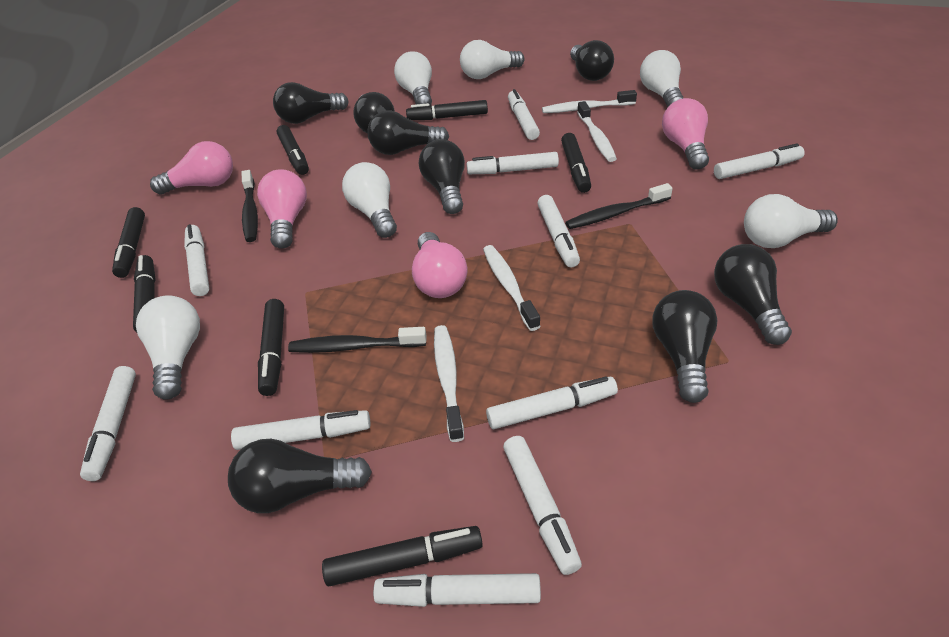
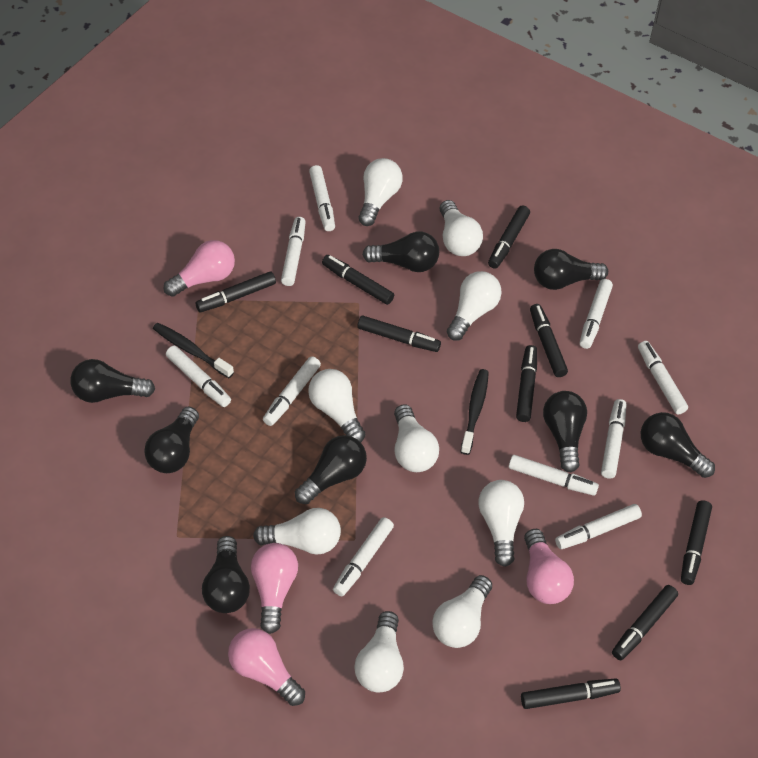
black marker: [112,207,145,278] [133,255,156,333] [258,299,284,396] [277,125,309,175] [322,526,483,586] [406,100,488,120] [561,133,591,193] = 7 -> [195,271,276,312] [322,255,394,305] [357,315,441,352] [488,206,530,269] [516,345,537,422] [521,679,621,709] [530,304,568,377] [612,585,678,660] [681,500,712,585] = 9
black toothbrush: [242,170,258,242] [288,327,427,353] [565,183,673,229] = 3 -> [153,323,234,378] [461,369,489,455] = 2
white light bulb: [136,295,200,400] [342,162,397,238] [394,51,432,105] [460,40,524,79] [640,50,683,107] [744,194,838,248] = 6 -> [253,508,341,555] [308,369,365,442] [354,611,404,692] [358,158,403,226] [394,404,439,472] [432,575,492,648] [440,200,483,256] [447,271,502,341] [479,480,524,567] = 9
white toothbrush: [434,325,464,442] [483,245,541,331] [542,90,637,113] [577,101,617,162] = 4 -> none = 0

